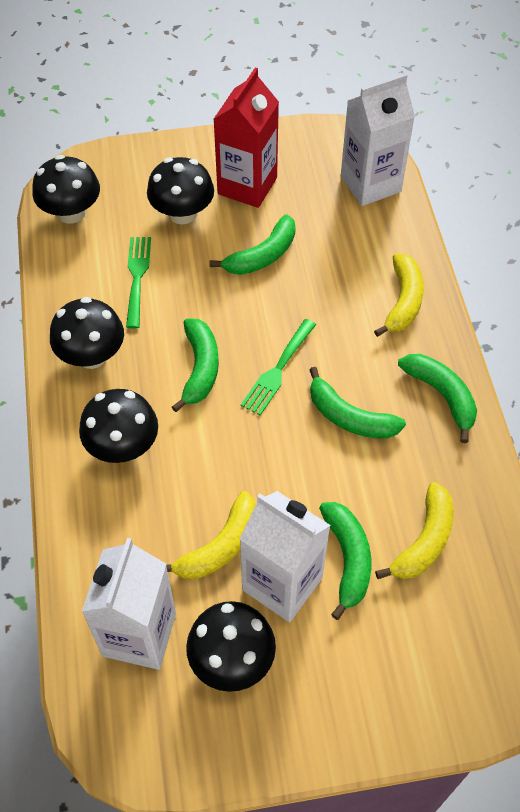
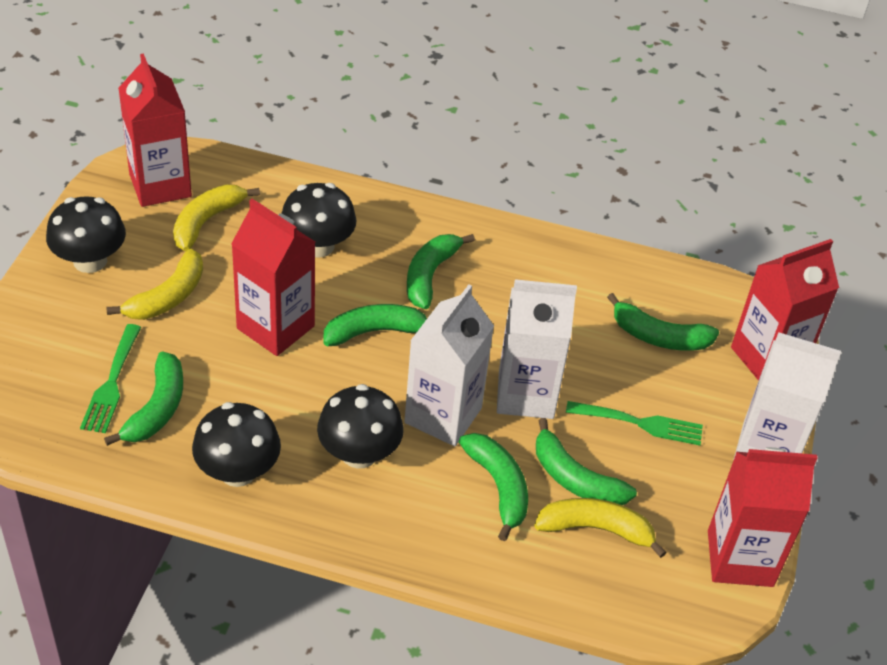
black mushroom: [32,155,100,224] [50,297,124,369] [79,389,158,463] [147,157,214,224] [186,601,276,692] = 5 -> [46,196,126,273] [192,402,281,487] [281,183,356,257] [317,384,404,469] = 4
green banana: [172,318,219,412] [210,215,296,275] [309,367,406,439] [319,502,371,620] [398,354,477,443] = 5 -> [104,351,183,446] [323,304,427,346] [407,234,475,309] [459,433,528,541] [536,418,637,505] [607,293,719,351] = 6
red carton: [213,68,279,208] = 1 -> [118,53,192,207] [231,199,315,356] [708,447,818,587] [731,239,839,381] = 4

